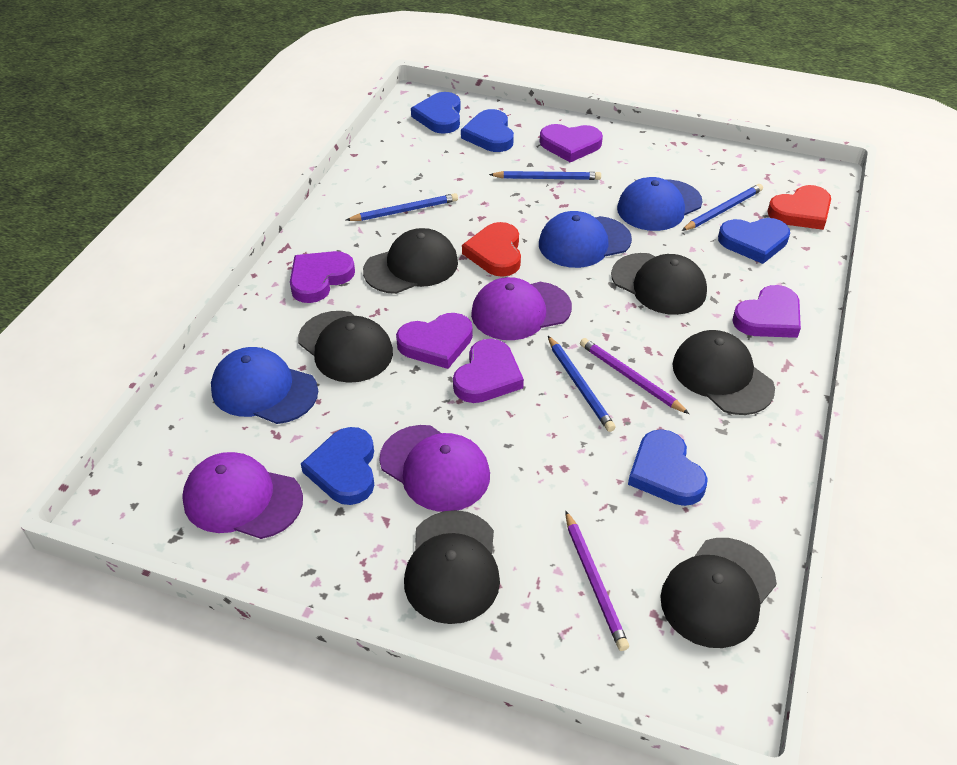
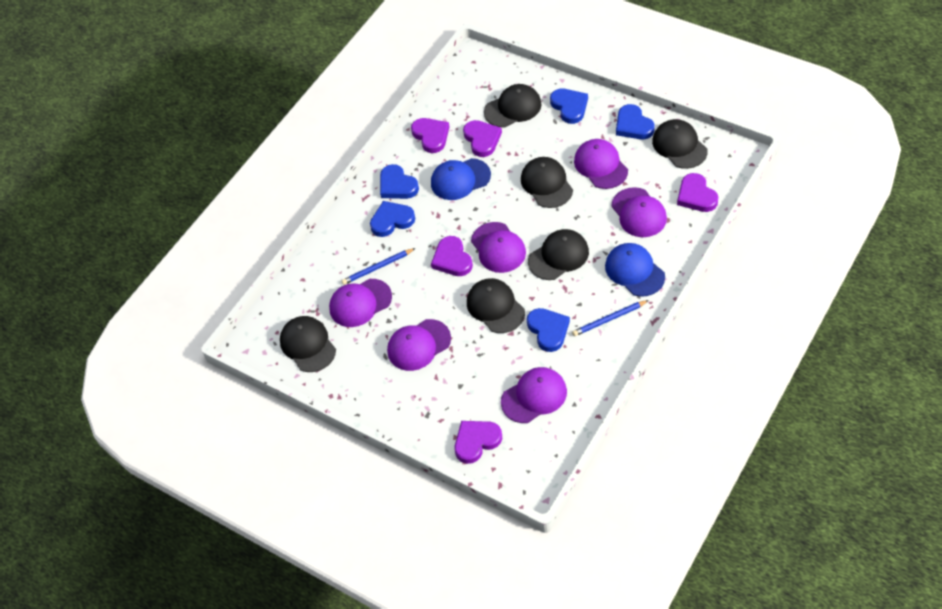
blue cap: [211,347,318,424] [539,211,632,268] [617,177,703,231] = 3 -> [431,158,491,200] [605,243,665,297] = 2
blue pencil: [346,193,458,221] [489,171,601,180] [548,336,616,432] [682,184,763,231] = 4 -> [342,248,416,285] [572,300,649,336] = 2
purple cap: [182,452,303,539] [380,425,490,512] [471,277,572,340] = 3 -> [329,279,392,327] [387,319,451,371] [471,222,526,273] [501,367,567,423] [574,139,628,189] [611,187,667,237] = 6
purple pencil: [565,510,629,651] [580,338,689,414] = 2 -> none = 0
red heart: [462,222,521,277] [768,185,831,230] = 2 -> none = 0

